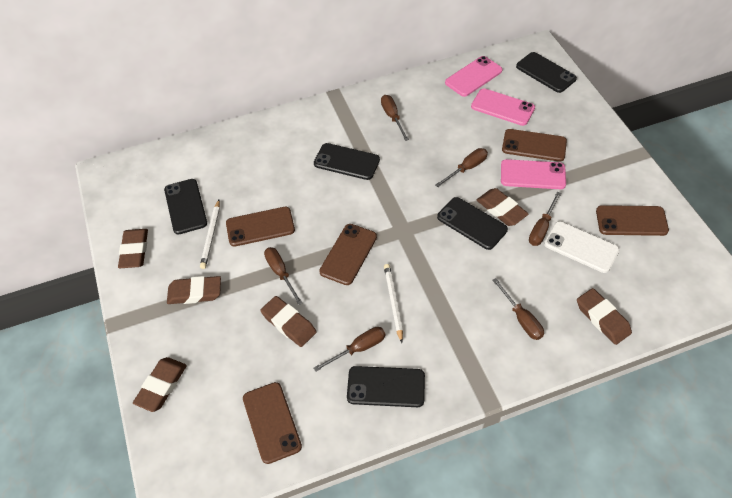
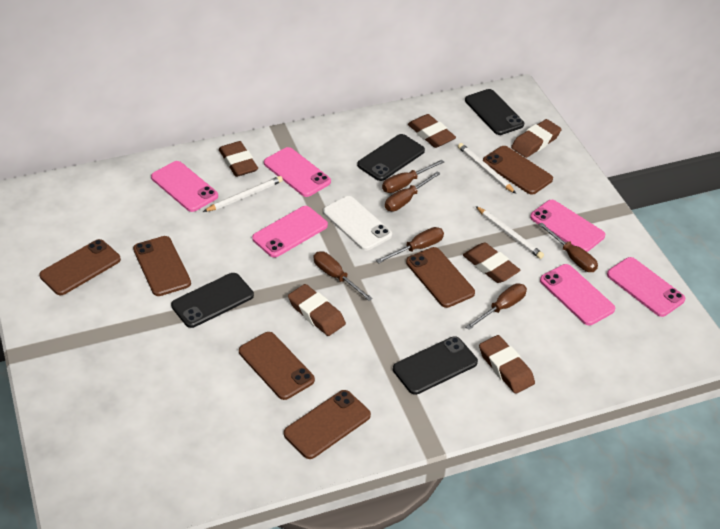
black phone: [164,179,207,234] [314,143,380,180] [347,366,425,407] [437,197,508,250] [516,52,577,93] = 5 -> [171,273,254,328] [357,134,425,181] [393,336,478,395] [465,89,524,135] = 4
brown phone: [226,207,295,247] [243,382,302,464] [319,224,377,285] [502,129,567,162] [596,205,669,236] = 5 -> [39,239,121,295] [133,236,191,296] [239,332,315,400] [284,390,371,459] [406,247,475,308] [483,146,553,194] = 6
pink phone: [445,56,502,97] [471,88,535,126] [501,159,566,189] = 3 -> [151,161,218,212] [252,206,328,257] [264,147,331,197] [530,200,605,252] [540,264,615,325] [607,257,685,317] = 6
white pencil: [200,200,220,269] [384,264,403,343] = 2 -> [203,176,283,212] [458,143,516,194] [476,206,544,259] = 3

